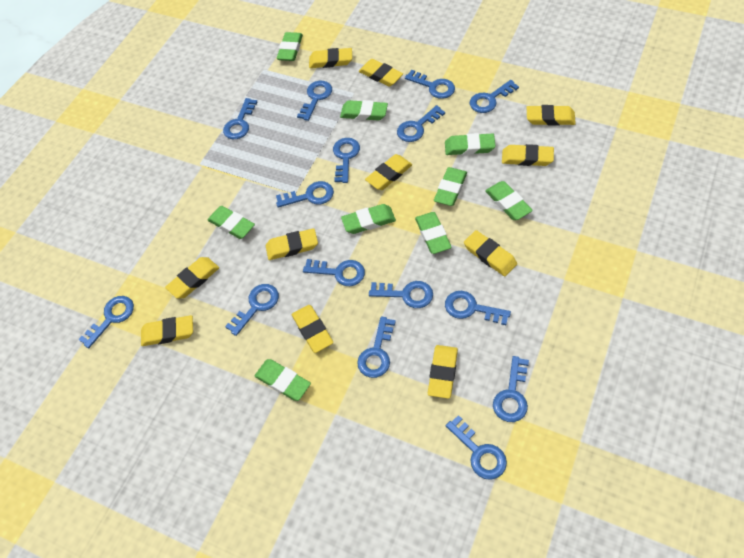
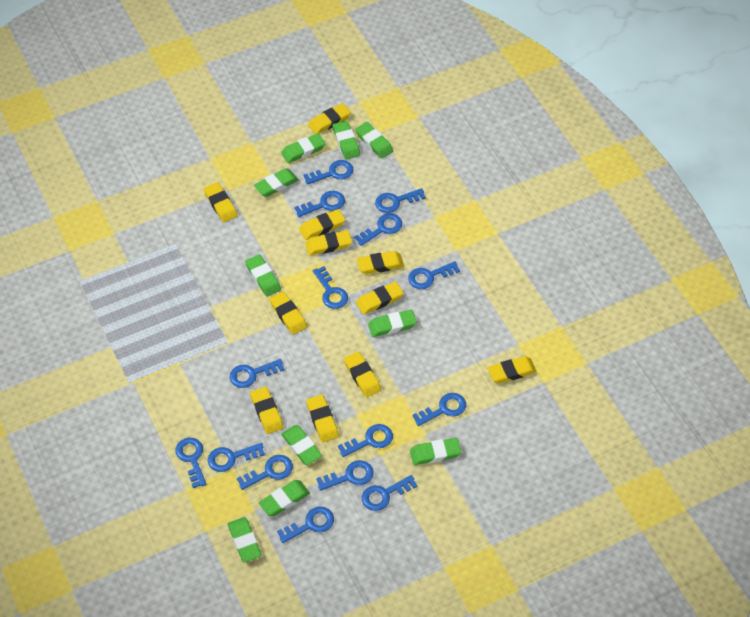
green eraser: [208,206,255,239] [255,359,311,401] [277,32,303,61] [340,100,388,121] [341,204,396,234] [415,212,452,254] [434,167,467,206] [445,133,496,155] [485,181,533,220] = 9 -> [228,517,262,562] [245,254,281,297] [254,168,299,197] [259,480,310,516] [281,133,326,163] [281,425,322,465] [332,121,360,159] [355,122,393,159] [368,310,417,337] [410,438,461,465] = 10

